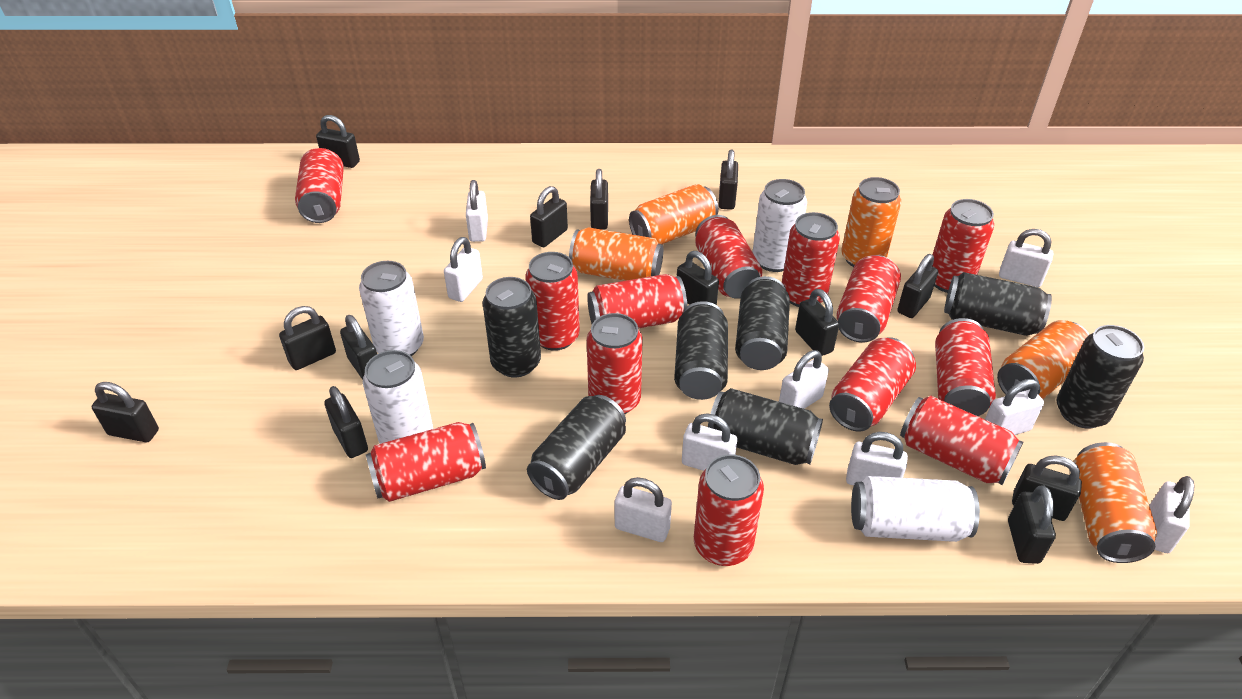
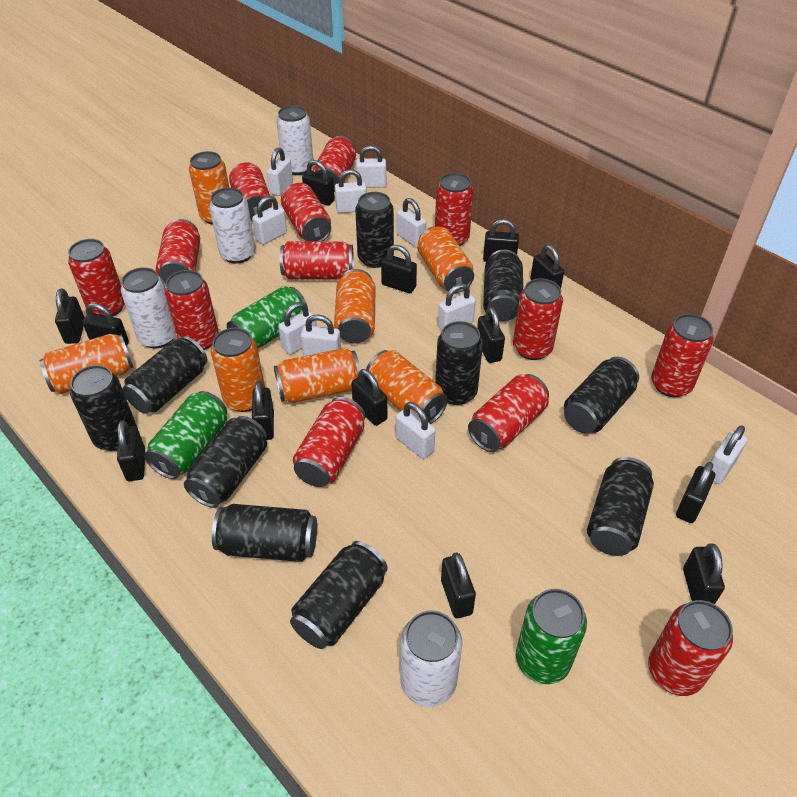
black can: [483,277,541,377] [527,395,626,500] [674,301,728,400] [708,388,823,465] [735,276,790,370] [944,272,1052,336] [1057,325,1144,429] = 7 -> [70,365,137,451] [123,336,208,414] [184,416,267,508] [212,504,317,562] [290,541,388,649] [355,192,394,268] [435,321,483,405] [483,249,523,321] [564,357,639,433] [587,457,654,556] = 10
green can: none = 0 -> [144,391,227,479] [227,286,308,349] [516,589,587,684] = 3
orange can: [569,227,663,281] [629,184,718,244] [841,177,901,267] [997,320,1090,399] [1073,442,1157,563] = 5 -> [39,334,134,394] [189,151,229,225] [211,328,265,412] [274,348,361,403] [334,269,375,343] [366,350,448,424] [417,227,474,293] = 7
white padlock: [444,237,483,302] [466,180,488,242] [615,477,672,542] [682,413,737,471] [779,350,829,409] [846,432,908,486] [985,379,1044,435] [999,229,1053,287] [1149,476,1195,553] = 9 -> [252,196,287,245] [266,148,293,196] [278,302,317,355] [301,315,341,356] [335,169,367,213] [356,145,387,188] [396,402,436,459] [397,198,426,248] [438,283,476,330] [711,425,747,484] = 10

